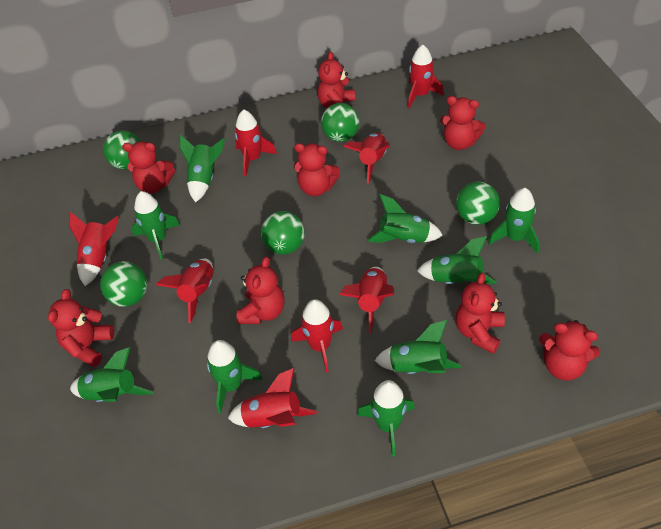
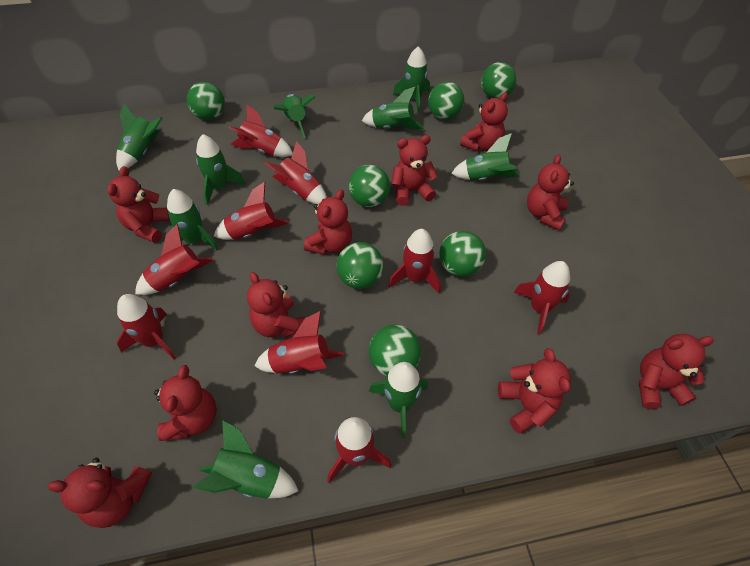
green ball: [100,261,148,307] [103,130,141,170] [261,211,305,255] [321,103,359,142] [456,182,500,225] = 5 -> [187,82,225,120] [337,242,383,289] [348,165,390,207] [369,325,422,376] [428,82,464,120] [439,231,486,277] [481,62,516,99] = 7
red rocket: [69,212,119,286] [156,259,213,323] [228,368,317,428] [235,109,277,176] [291,299,343,372] [339,267,394,333] [343,133,390,183] [408,45,444,108] = 8 -> [117,294,176,359] [135,224,213,295] [214,182,289,240] [229,104,293,157] [254,311,344,374] [265,141,327,205] [327,417,391,484] [389,229,441,294] [514,261,570,335] = 9
red teddy bear: [48,289,114,367] [122,142,175,193] [237,257,285,324] [294,143,340,196] [318,52,355,108] [440,96,486,150] [455,273,505,354] [539,320,600,381] = 8 -> [47,458,152,528] [107,166,170,243] [154,365,217,441] [247,272,304,338] [304,189,352,255] [391,135,438,206] [460,93,508,151] [498,348,571,434] [527,155,574,230] [639,334,714,409] = 10

